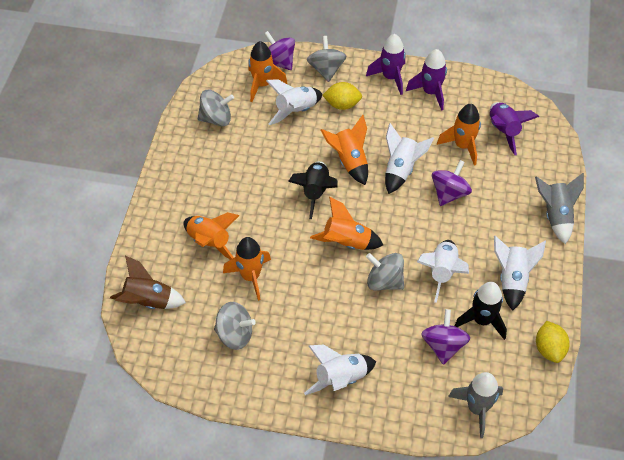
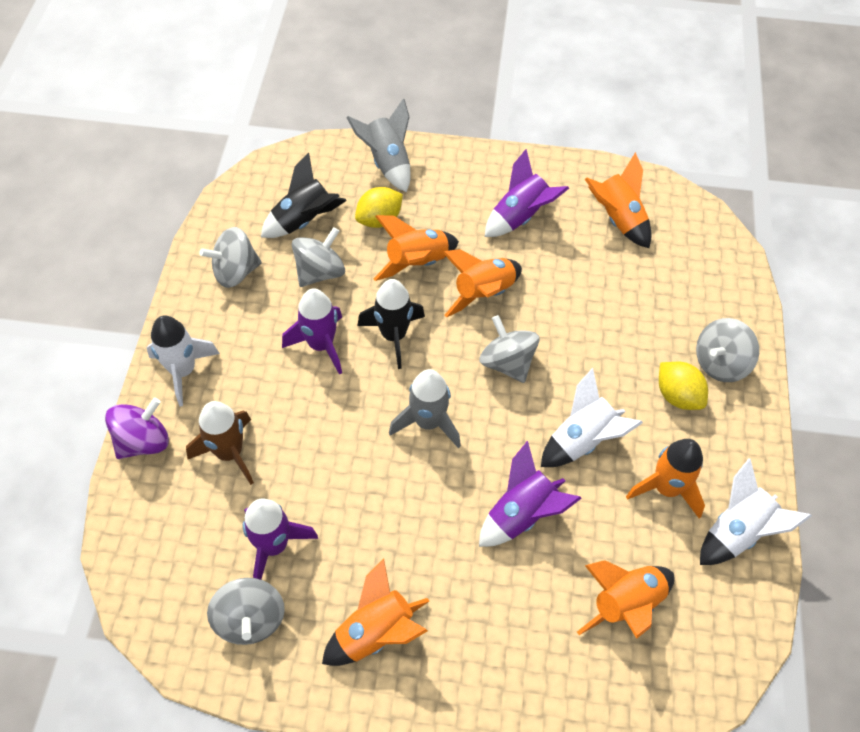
grey spinning top: [198,90,234,127] [214,302,256,350] [307,36,347,82] [366,253,404,291] = 4 -> [199,227,262,288] [207,578,285,645] [292,227,345,287] [479,315,539,383] [696,318,759,382] = 5
purple rocket: [366,34,406,95] [406,49,447,111] [490,102,539,155] = 3 -> [243,499,318,580] [282,288,342,375] [479,441,582,547] [485,149,569,237] = 4
purple spinning top: [264,31,295,70] [422,309,470,365] [432,160,472,206] = 3 -> [105,398,169,459] = 1
white rocket: [266,79,322,125] [304,345,376,395] [385,123,434,194] [417,240,469,303] [494,235,546,311] = 5 -> [147,316,220,406] [541,368,643,467] [700,458,812,565] = 3

